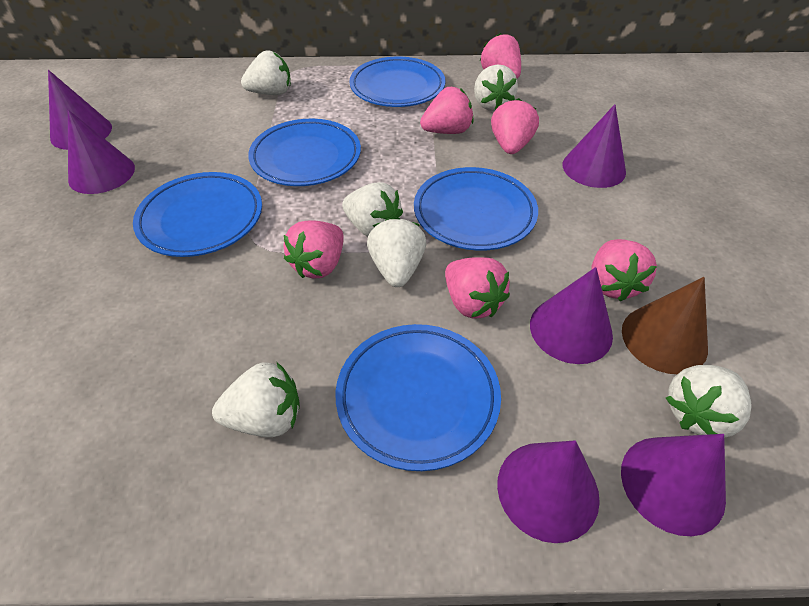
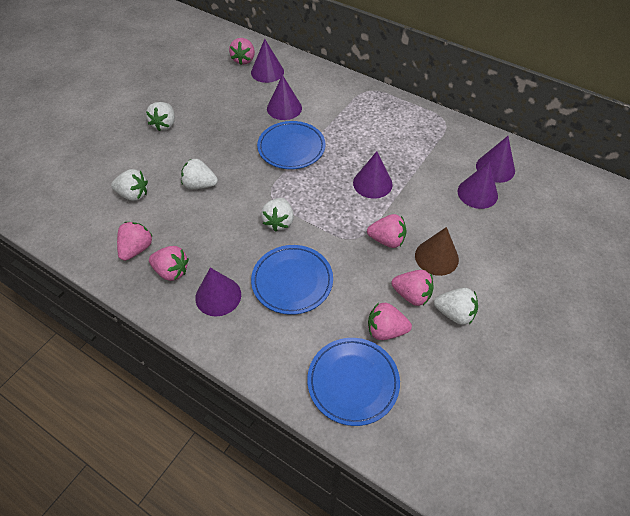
blue plate: [133,172,262,257] [248,119,361,186] [335,324,501,471] [349,57,446,107] [414,167,538,251] = 5 -> [251,245,333,315] [257,121,326,169] [307,338,400,426] = 3
white strawberry: [212,362,300,437] [241,51,291,95] [342,182,403,237] [367,217,426,287] [474,65,518,111] [666,365,752,437] = 6 -> [111,169,148,201] [146,102,175,131] [181,158,218,189] [261,198,294,232] [434,288,478,325] = 5

